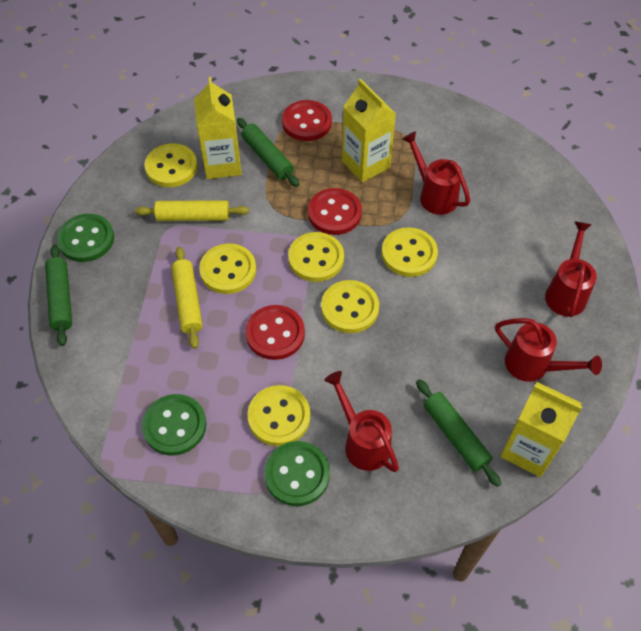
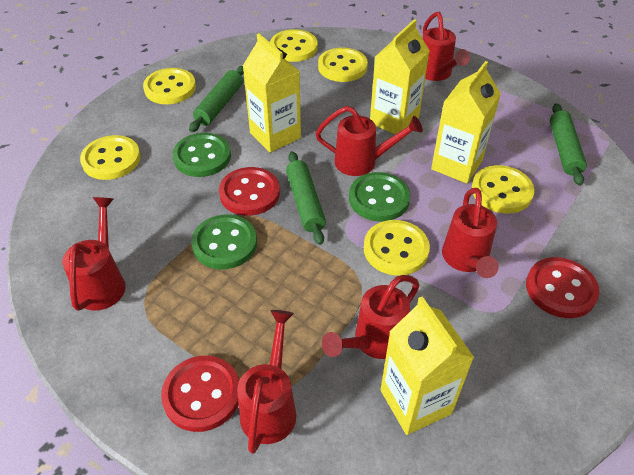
red watering can: [324,371,399,472] [402,131,470,215] [495,318,602,382] [545,221,597,317] = 4 -> [62,197,126,311] [237,310,297,454] [315,106,423,176] [322,275,420,359] [422,12,470,81] [442,188,499,278] = 6
yellow carton: [194,77,242,179] [342,79,396,182] [500,382,583,477] = 3 -> [243,33,301,152] [370,19,430,134] [380,296,474,435] [431,61,501,183] = 4
yellow rolling pin: [135,200,249,221] [171,247,203,349] = 2 -> none = 0

